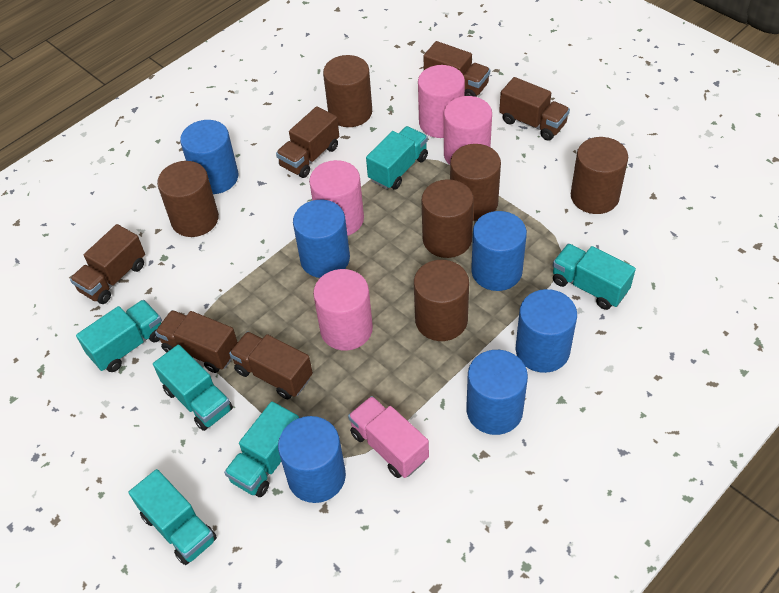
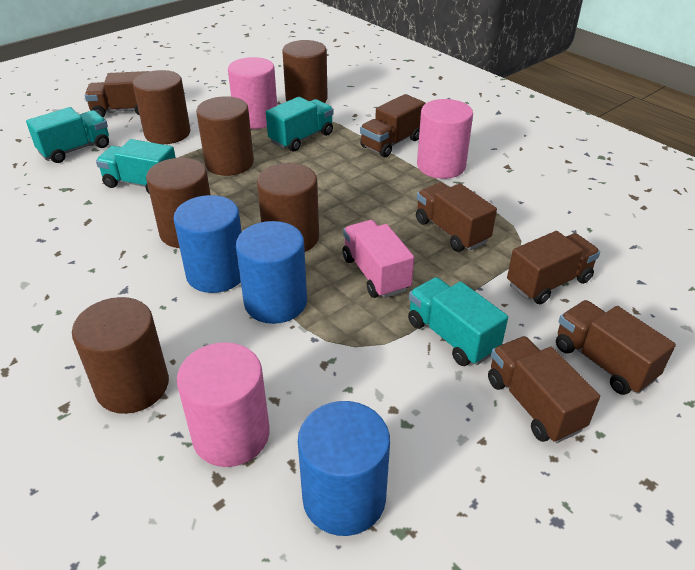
blue cylinder: [180,120,239,194] [278,416,346,503] [293,200,350,278] [466,350,528,435] [471,211,527,291] [516,289,577,373] = 6 -> [174,195,242,293] [236,221,307,324] [298,401,390,536] = 3
pink cylinder: [309,160,364,236] [313,269,373,351] [418,65,465,138] [444,96,492,165] = 4 -> [177,342,270,467] [228,57,277,129] [417,99,473,179] = 3
turquoise truck: [76,300,162,372] [129,469,217,565] [153,344,233,431] [224,401,299,497] [366,126,428,190] [552,244,636,310] = 6 -> [26,107,109,163] [96,139,176,193] [266,97,334,152] [408,277,508,366] = 4

